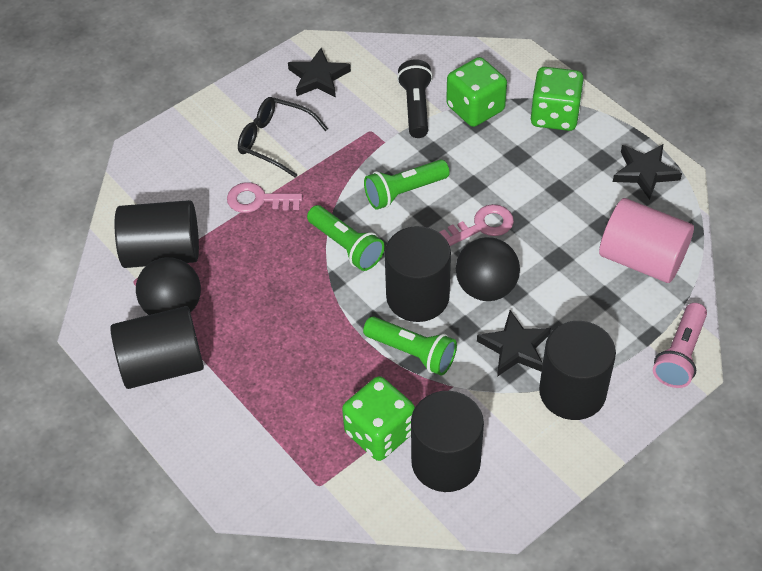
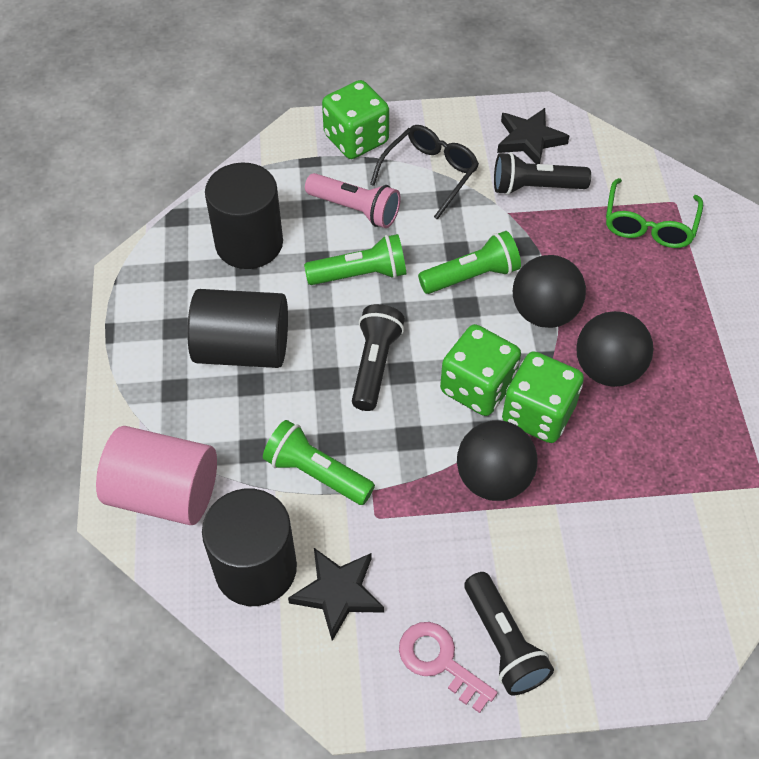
black ball: [136,257,201,315] [456,237,520,301] = 2 -> [457,420,537,501] [513,255,586,328] [576,311,654,387] = 3
black cylinder: [110,306,204,389] [115,200,199,268] [385,226,451,322] [411,391,484,492] [539,321,616,420] = 5 -> [187,289,288,368] [202,488,297,606] [205,162,283,269] = 3
black flashlight: [397,59,433,138] = 1 -> [352,304,405,411] [464,572,554,695] [494,152,591,195] = 3
black star: [288,48,351,97] [477,310,551,377] [613,144,682,200] = 3 -> [288,548,384,641] [497,108,569,164] = 2
green glasses: none = 0 -> [606,178,703,248] = 1
pink key: [227,182,303,213] [439,204,514,246] = 2 -> [399,622,498,713] = 1

